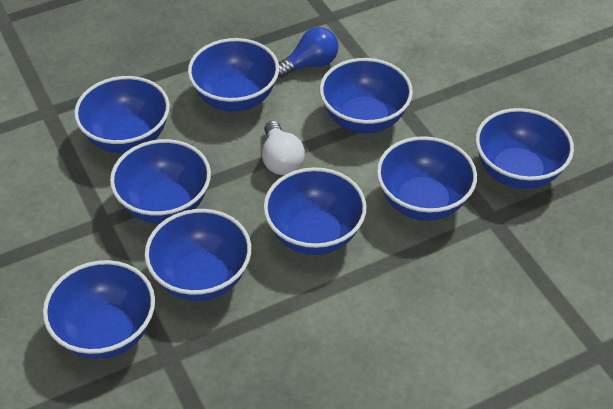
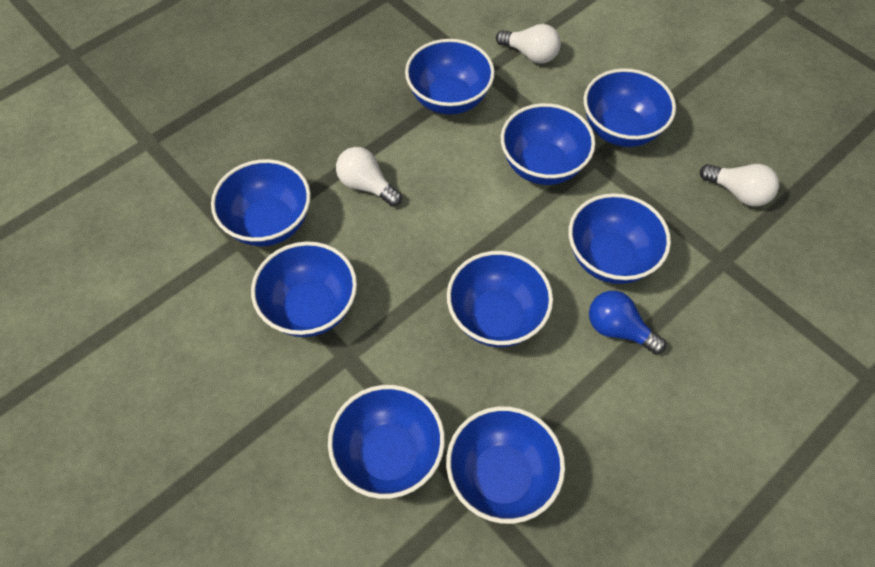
white light bulb: [262,121,305,175] = 1 -> [336,147,402,207] [496,24,561,64] [700,164,779,207] = 3

